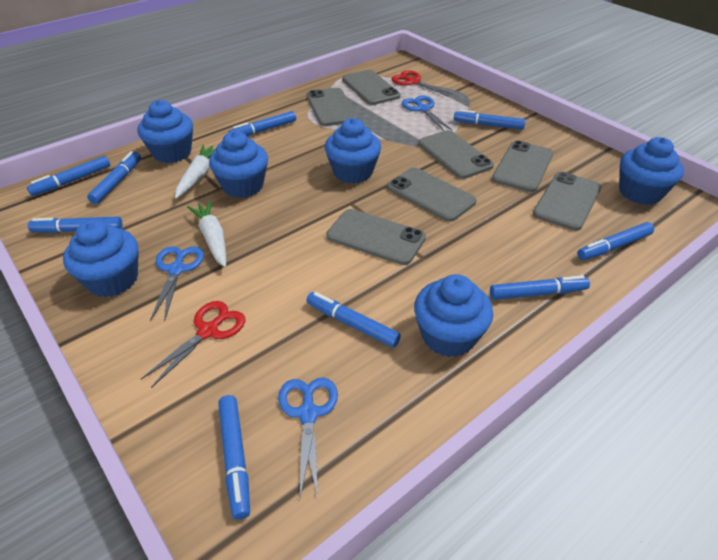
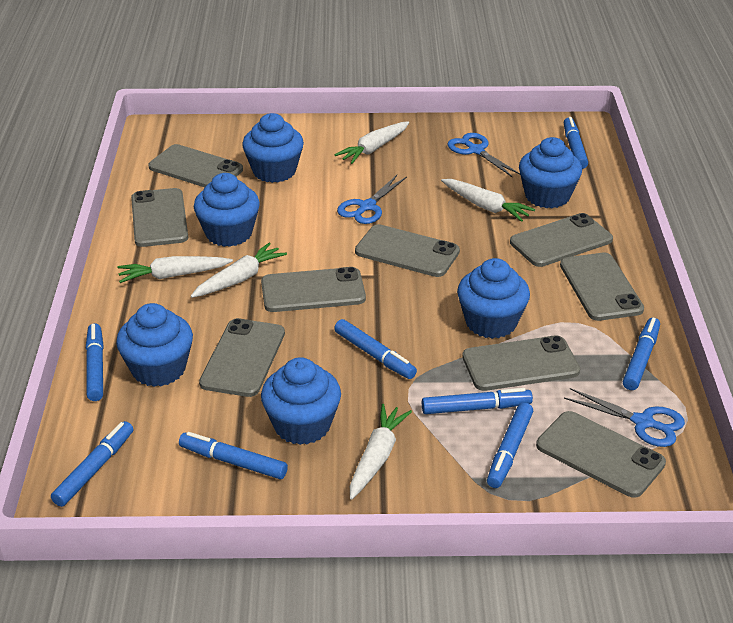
blue marker: [27,156,110,196] [28,216,123,233] [87,151,141,204] [218,395,250,520] [229,111,296,136] [307,292,401,348] [454,109,526,130] [490,275,590,300] [577,222,654,260] = 9 -> [51,421,133,507] [86,323,104,401] [179,432,288,479] [334,319,417,379] [422,388,533,414] [487,402,533,488] [564,117,588,169] [623,317,660,390] = 8
grey phone: [307,88,358,126] [326,209,426,265] [342,70,401,105] [387,167,477,222] [418,130,494,179] [492,141,553,192] [533,172,601,231] = 7 -> [131,188,188,247] [148,144,243,187] [199,318,285,397] [261,267,366,312] [355,224,460,277] [462,335,580,391] [510,213,613,267] [536,411,666,498] [560,253,644,321] = 9
red scissors: [141,301,245,388] [392,70,453,96] = 2 -> none = 0
white carrot: [175,145,216,199] [187,200,226,267] = 2 -> [118,256,233,283] [191,243,287,298] [335,121,409,164] [350,404,412,500] [441,179,535,222] = 5

